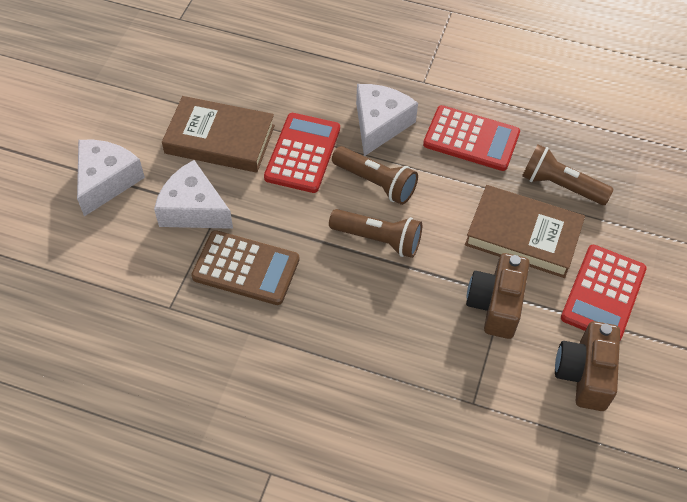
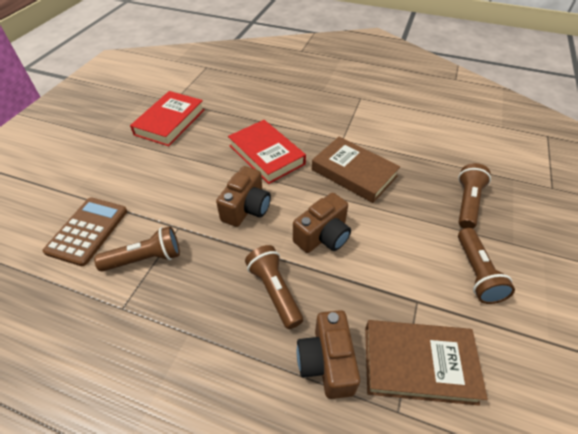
brown camera: [466,253,530,339] [555,321,620,411] = 2 -> [216,166,271,227] [293,193,351,253] [297,310,360,399] = 3
brown flashlight: [329,209,422,258] [332,146,418,205] [522,144,614,205] = 3 -> [94,226,180,272] [245,245,303,329] [458,163,491,229] [458,228,515,304] = 4
red book: none = 0 -> [130,91,205,146] [228,120,306,184] = 2
red calculator: [264,113,340,193] [423,105,520,171] [561,245,647,340] = 3 -> none = 0
white cheese: [77,140,145,216] [154,160,233,229] [356,84,418,156] = 3 -> none = 0

